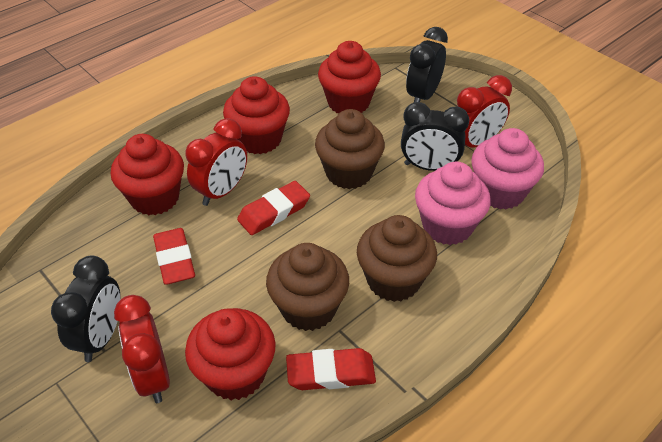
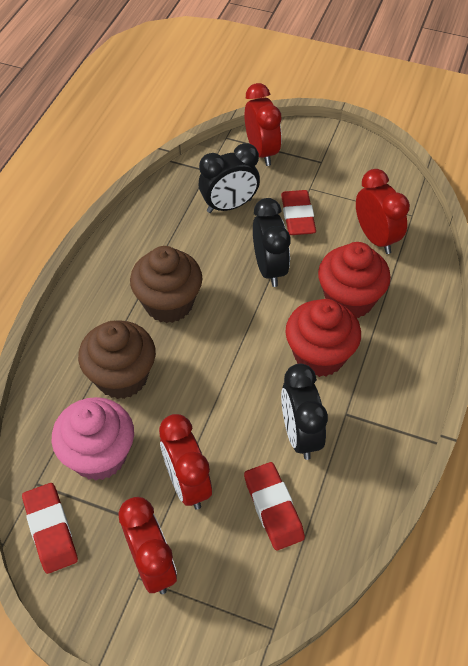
brown cupcake: [266,243,349,331] [315,109,385,189] [357,215,437,302] = 3 -> [78,320,156,399] [130,246,203,323] = 2
pink cupcake: [415,162,491,245] [471,128,544,210] = 2 -> [52,397,134,481] = 1
red clock: [114,295,170,403] [185,118,247,206] [457,75,512,148] = 3 -> [118,497,177,594] [159,414,212,510] [244,83,282,166] [356,169,410,254] = 4
red cupcake: [111,134,184,215] [185,308,276,400] [223,76,290,154] [318,41,381,113] = 4 -> [285,299,361,377] [318,242,391,318] = 2

